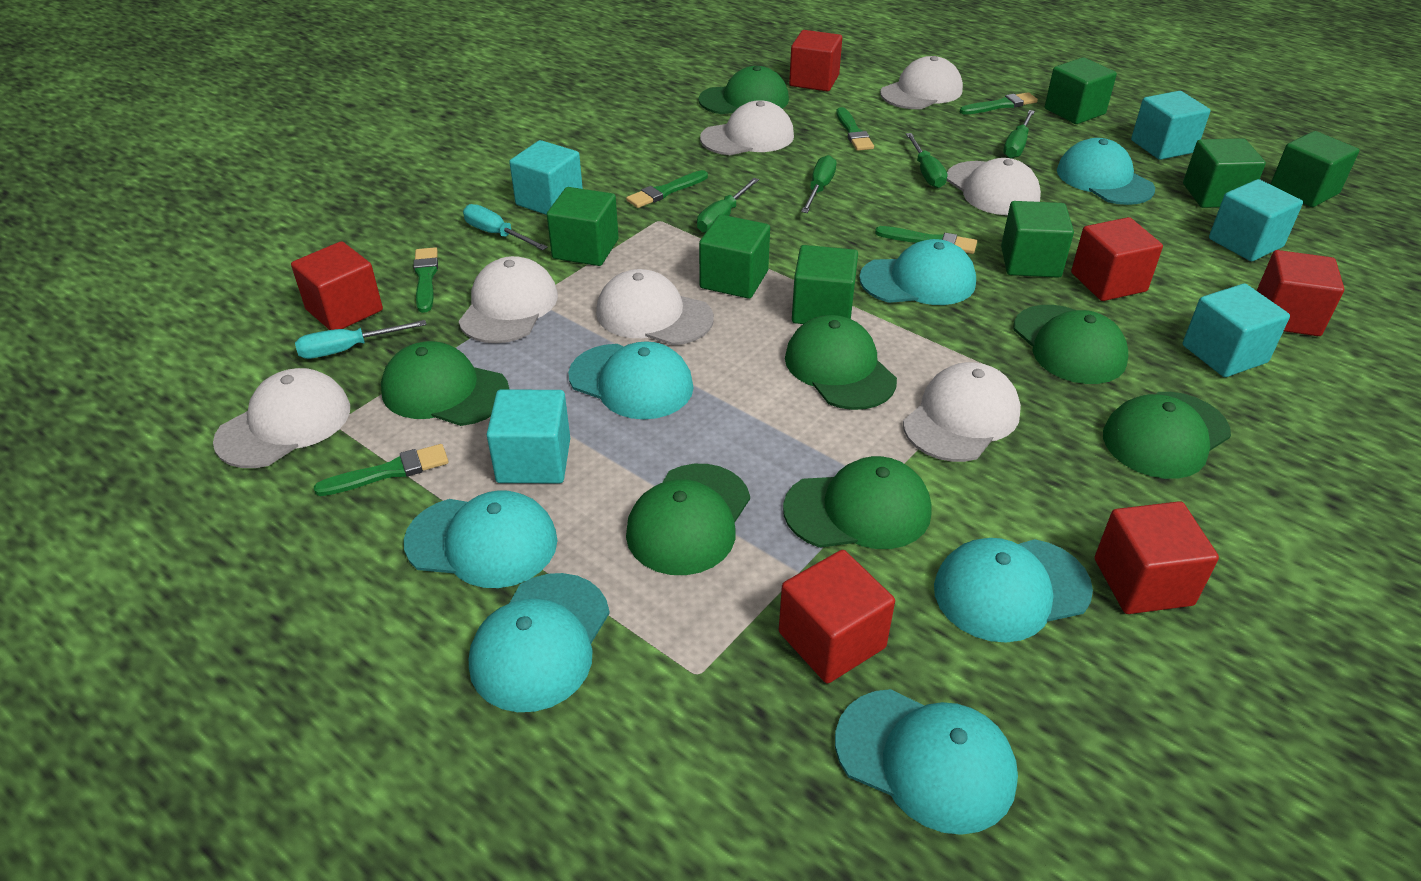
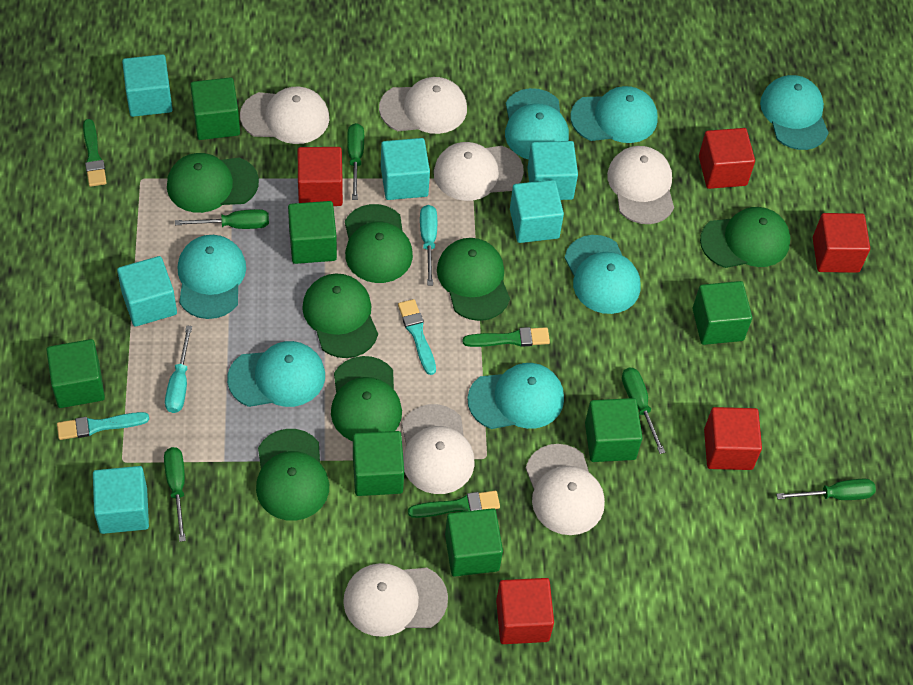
green brush: [314,444,449,496] [413,247,438,313] [626,170,708,208] [836,107,874,151] [875,226,977,254] [960,92,1038,115] = 6 -> [83,119,107,187] [408,491,500,518] [462,327,550,347] = 3
green screwdriver: [697,178,759,233] [801,155,836,213] [906,133,947,188] [1003,110,1035,159] = 4 -> [164,447,186,542] [175,209,269,229] [347,123,364,200] [622,368,665,454] [776,479,876,500] = 5
red cube: [291,241,383,330] [779,550,895,683] [789,30,842,91] [1071,217,1163,301] [1095,501,1219,614] [1257,250,1344,336] = 6 -> [298,147,343,206] [496,578,554,644] [699,128,755,189] [704,407,762,470] [813,213,870,273] = 5
turquoise brush: none = 0 -> [57,412,149,440] [398,299,436,375] = 2
turquoise cube: [486,389,570,483] [509,140,583,215] [1131,91,1211,160] [1182,283,1290,377] [1209,179,1303,261] = 5 -> [93,466,149,534] [117,256,177,327] [122,54,173,117] [381,138,430,200] [510,180,564,243] [527,141,578,200] = 6

